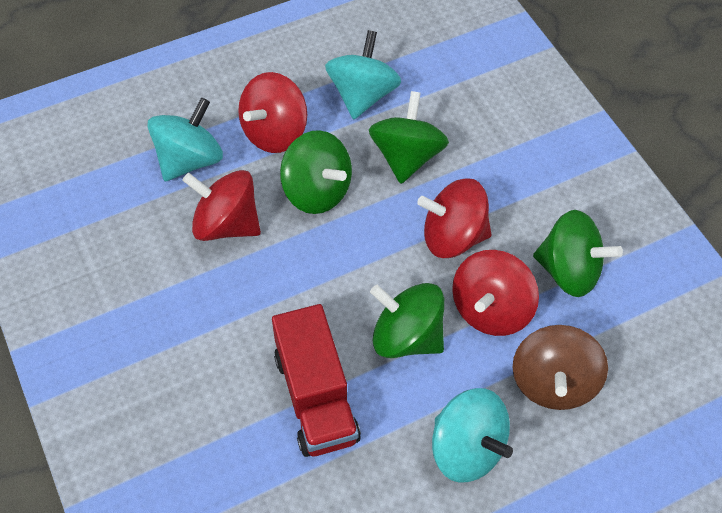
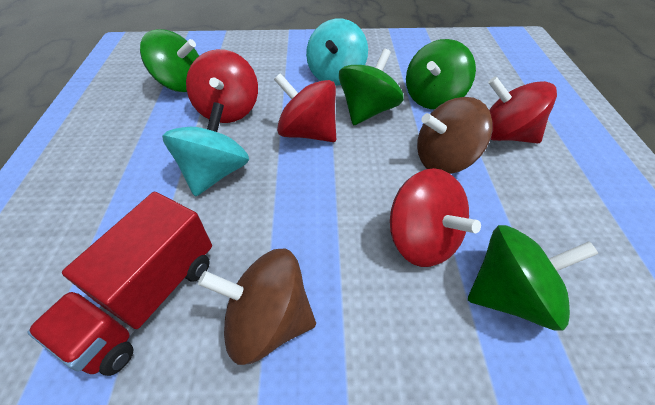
brown spinning top: [512,325,608,410] = 1 -> [198,248,316,365] [417,97,493,174] = 2
turquoise spinning top: [147,98,223,181] [325,30,401,119] [432,388,513,482] = 3 -> [162,102,249,197] [306,19,368,85] = 2

